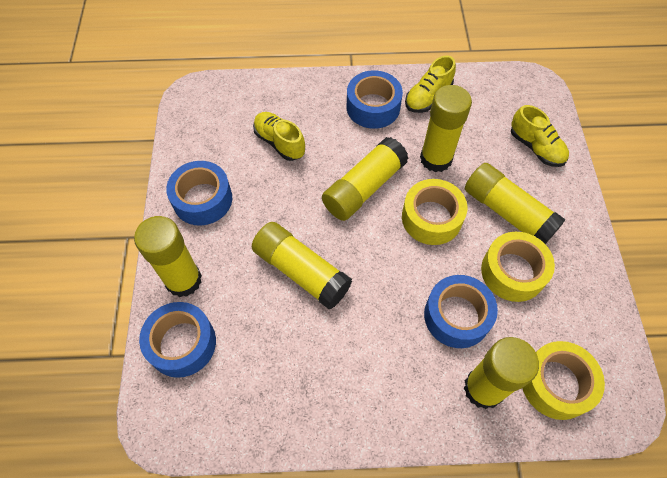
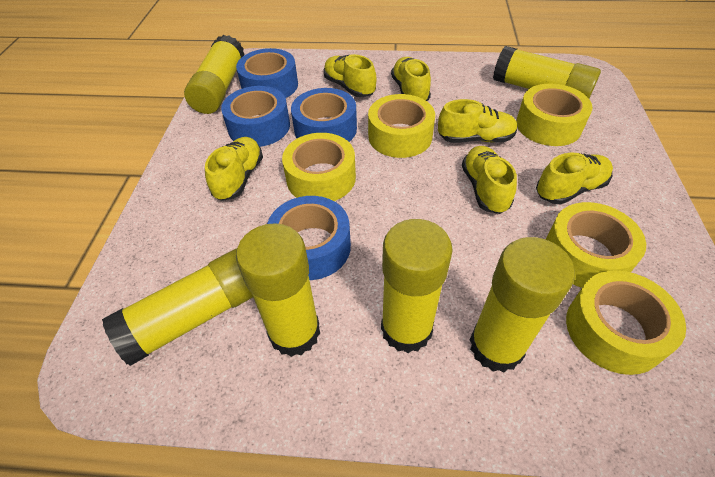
yellow shoe: [253,112,305,161] [405,56,456,113] [511,105,569,167] = 3 -> [205,137,263,201] [324,54,376,97] [391,57,431,101] [438,99,518,143] [462,146,517,214] [536,153,613,205] = 6
yellow tape: [402,179,467,245] [481,232,555,302] [523,341,605,420] = 3 -> [282,133,356,201] [368,94,435,158] [516,83,592,146] [546,202,646,288] [566,270,686,375] = 5

